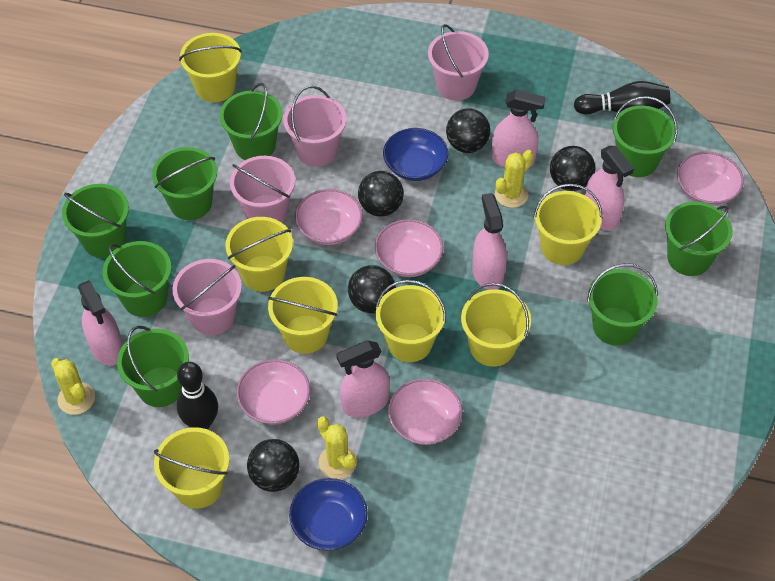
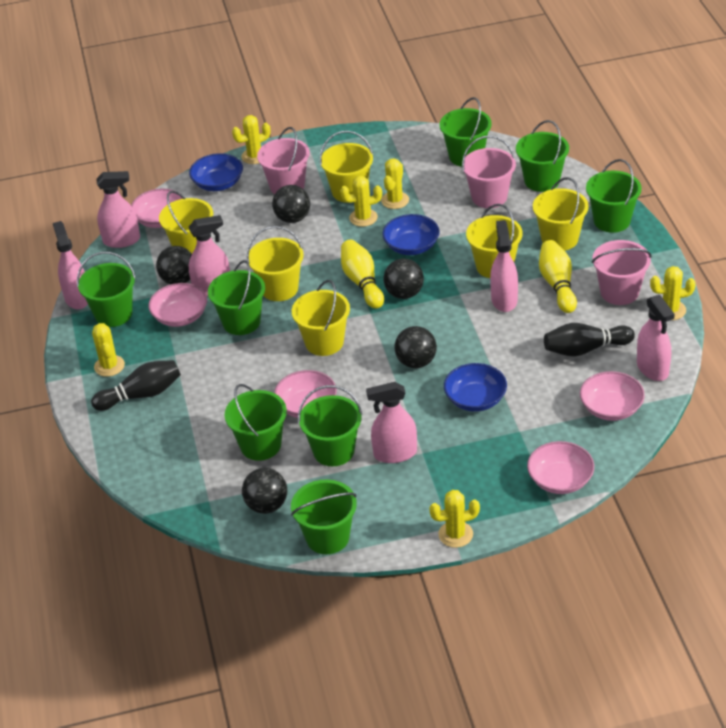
blue bowl: [289,478,368,551] [383,128,448,181] = 2 -> [189,153,243,191] [382,214,440,255] [444,363,507,412] = 3
pink bucket: [173,259,242,335] [230,156,295,222] [283,86,346,167] [428,24,489,101] = 4 -> [257,127,310,194] [462,136,516,208] [592,240,651,305] = 3
pink spray bottle: [78,280,123,366] [336,340,390,417] [472,193,507,290] [492,89,546,168] [585,146,634,231] = 5 -> [53,221,88,310] [97,171,140,248] [189,215,230,296] [366,382,417,463] [490,220,518,312] [637,295,675,381] = 6
yellow bowling pin: none = 0 -> [341,240,384,309] [539,240,577,313] = 2
yellow bucket: [154,427,229,509] [179,33,242,102] [225,217,293,292] [268,277,338,354] [376,280,446,362] [461,283,531,367] [534,184,602,265] = 7 -> [159,191,213,253] [247,226,304,301] [292,280,350,356] [320,131,373,203] [466,204,523,278] [533,177,589,251] = 6
yellow cactus: [51,358,95,415] [317,416,357,479] [495,150,533,208] = 3 -> [92,323,125,377] [232,115,271,164] [340,176,382,227] [381,158,409,209] [429,490,480,548] [650,266,696,320] = 6

